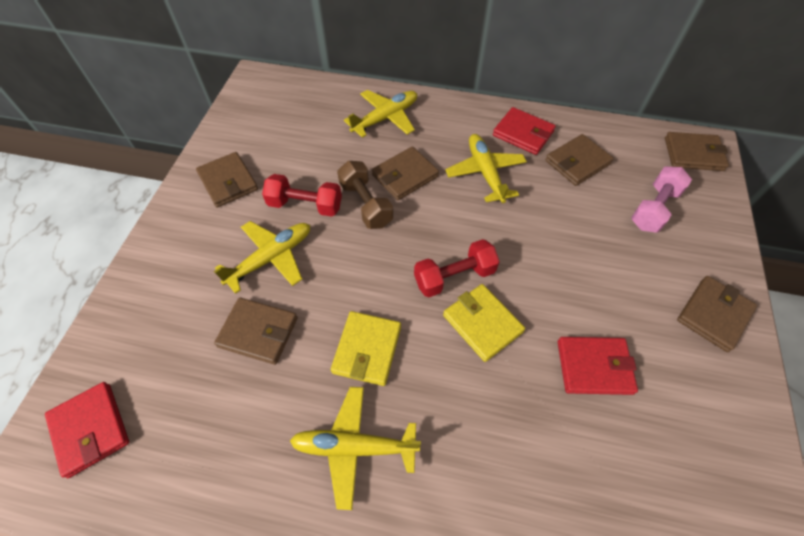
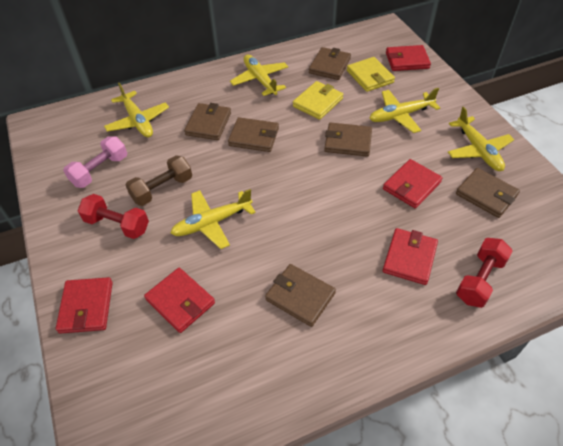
red wallet: [45,382,129,478] [493,107,556,155] [558,337,638,395] = 3 -> [56,277,113,334] [144,268,215,333] [383,159,443,208] [383,228,438,285] [386,45,431,71] = 5
yellow plane: [214,221,310,294] [290,387,421,510] [344,90,417,138] [445,134,527,203] = 4 -> [104,83,169,137] [171,189,256,249] [230,54,288,96] [369,88,440,133] [448,107,514,171] = 5

